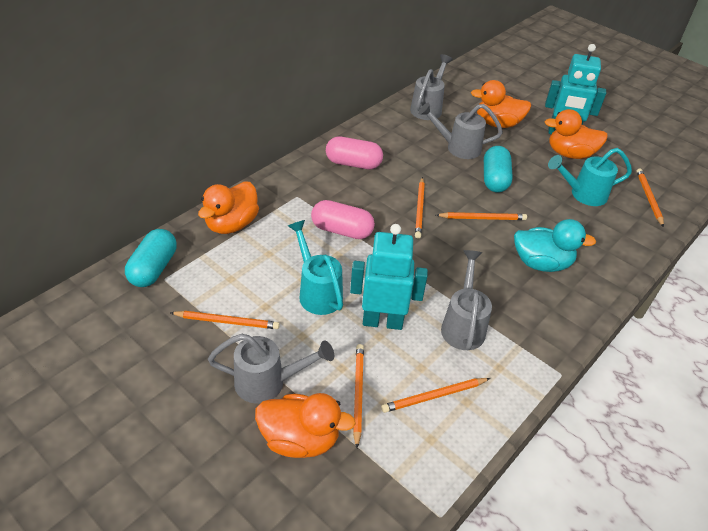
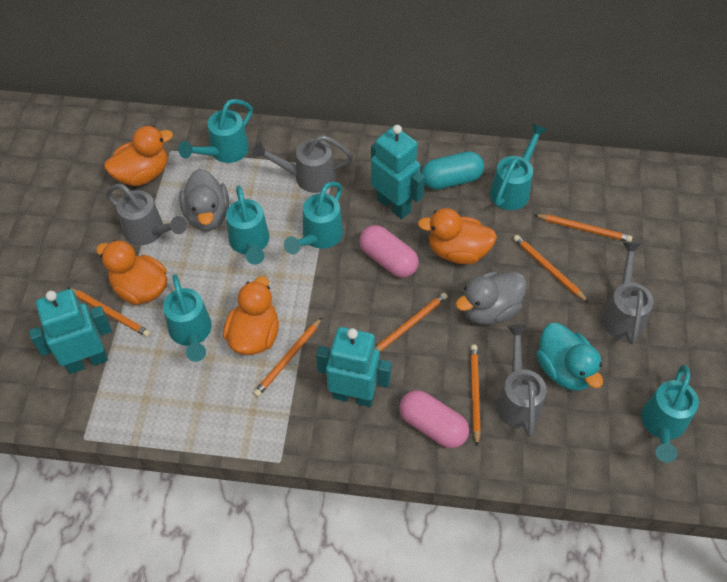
grey duck: none = 0 -> [179,169,229,231] [456,272,527,325] = 2
turquoise capsule: [125,229,177,287] [484,146,513,192] = 2 -> [421,151,484,190] = 1
turquoise robot: [350,224,428,330] [545,44,606,134] = 2 -> [29,289,112,374] [316,327,392,407] [371,125,425,219] = 3
turquoise watering can: [288,220,343,315] [548,148,632,206] = 2 -> [163,274,212,362] [178,99,253,163] [226,186,269,265] [284,182,343,254] [490,124,547,210] [641,365,699,463] = 6

